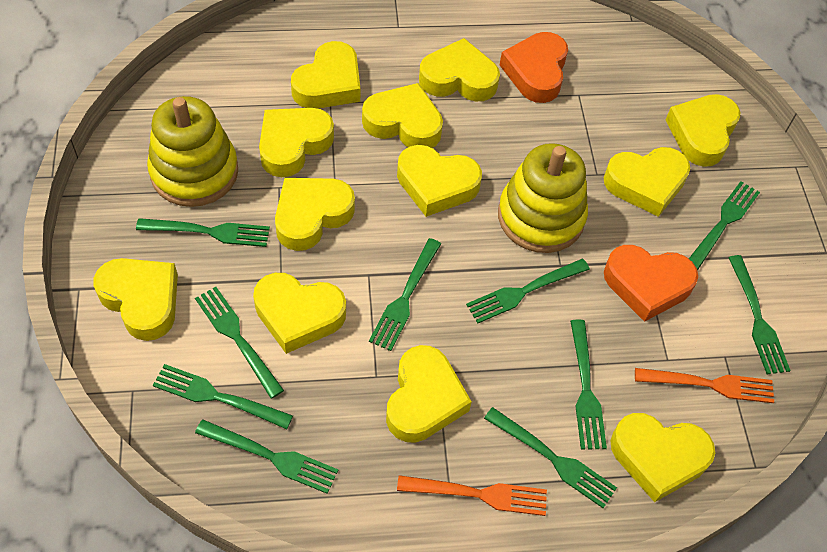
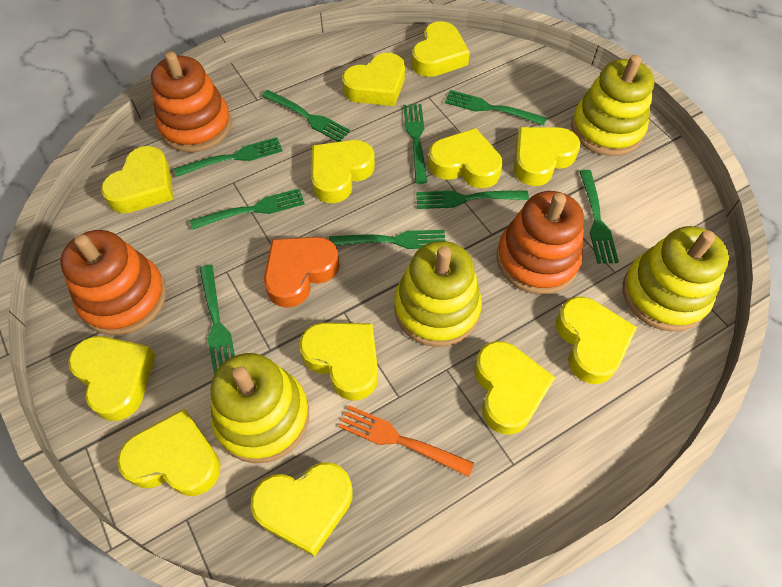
green fork: [136,218,270,247] [153,364,293,429] [195,287,284,398] [195,419,338,494] [369,238,441,351] [466,259,590,323] [484,407,617,508] [570,320,607,449] [689,181,760,271] [728,255,791,374] = 10 -> [174,137,283,177] [190,189,305,230] [199,265,235,374] [262,90,351,142] [329,230,445,249] [403,104,427,184] [416,190,529,209] [445,90,547,125] [579,170,619,264] = 9
orange fork: [397,475,547,516] [635,368,774,403] = 2 -> [338,405,474,477] = 1
orange heart: [500,32,568,103] [604,245,698,322] = 2 -> [264,237,340,308] = 1
orange stacking toy: none = 0 -> [60,230,167,335] [151,51,232,152] [496,191,584,295] = 3
yellow stacking toy: [147,96,238,207] [498,143,588,253] = 2 -> [210,353,309,463] [394,241,482,347] [571,55,655,156] [623,226,729,332] = 4

